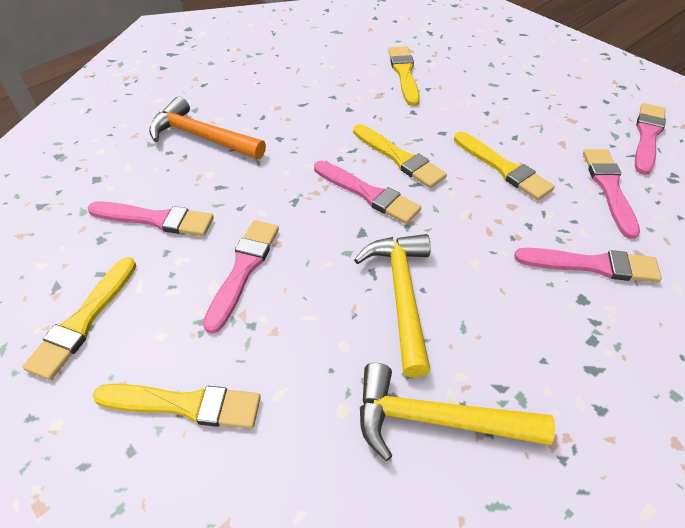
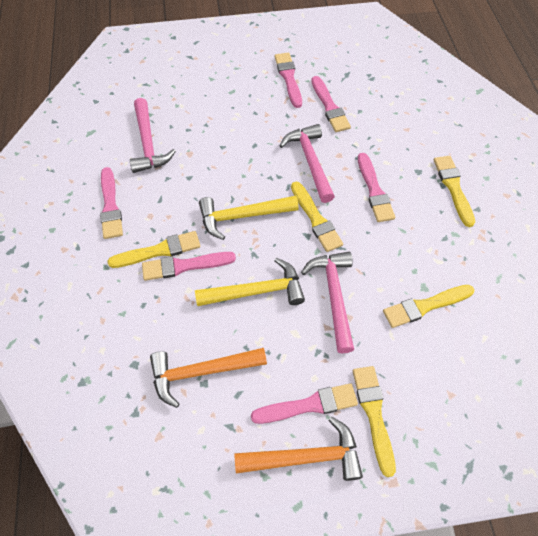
orange hammer: [149,97,266,159] = 1 -> [150,348,267,408] [235,417,363,481] = 2
pink hammer: none = 0 -> [130,98,176,173] [280,124,335,203] [301,252,354,353] = 3

